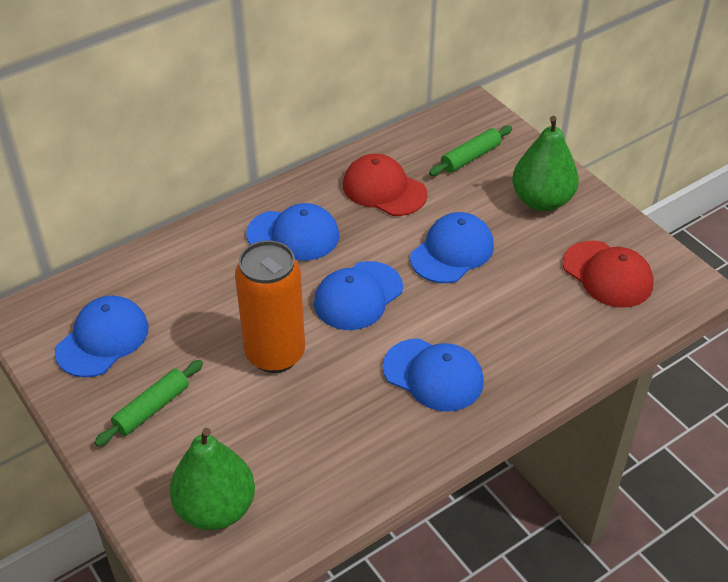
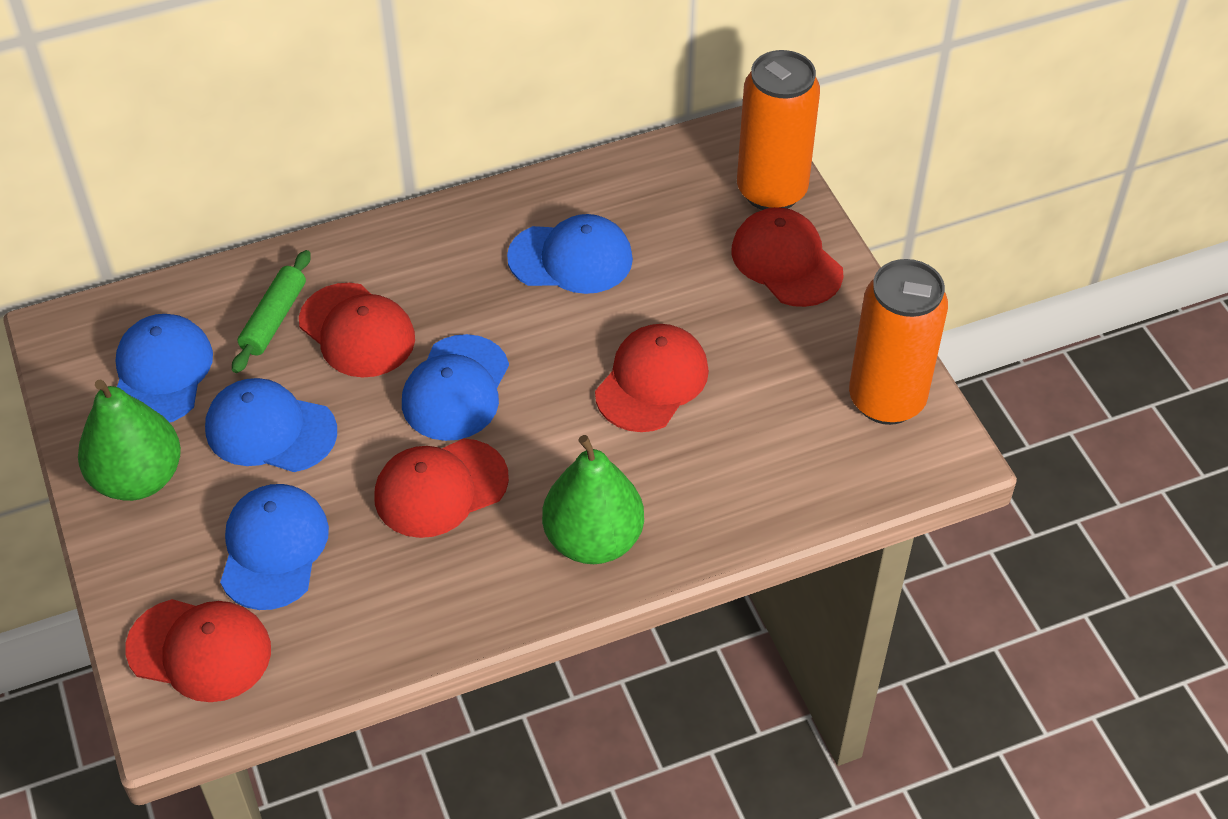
green rolling pin: [94,360,203,446] [429,126,512,176] = 2 -> [232,250,311,373] = 1
orange can: [235,241,305,373] = 1 -> [737,50,820,210] [849,259,948,425] = 2
red cap: [343,154,428,216] [563,241,654,308] = 2 -> [125,599,271,702] [299,283,415,377] [375,438,509,538] [595,324,709,432] [732,207,844,307] = 5

